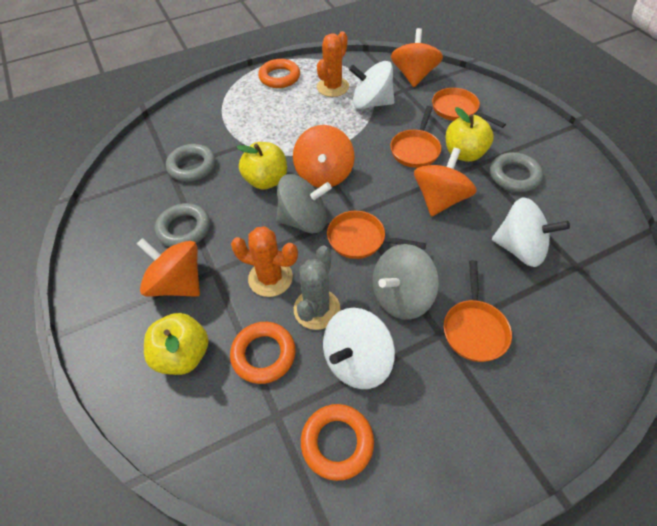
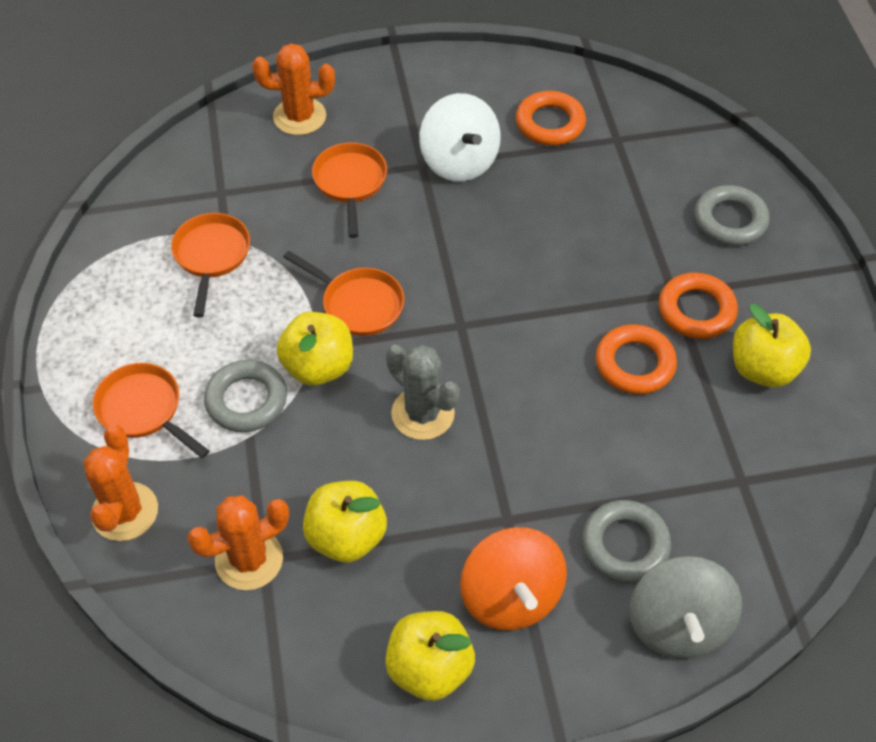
grey spinning top: [276,174,332,233] [372,244,439,320] = 2 -> [629,556,742,659] = 1
orange cactus: [231,226,298,297] [317,31,349,97] = 2 -> [83,425,158,541] [187,495,289,590] [252,43,335,135] = 3
orange spinning top: [137,238,200,297] [293,125,355,188] [391,28,443,87] [414,148,477,216] = 4 -> [460,527,567,630] = 1
white spinning top: [323,308,395,389] [349,61,394,109] [492,198,570,267] = 3 -> [419,93,501,182] = 1
yellow apple: [144,313,209,375] [237,142,287,190] [446,107,494,162] = 3 -> [277,312,353,386] [303,481,387,563] [385,611,475,701] [733,304,811,387] = 4

